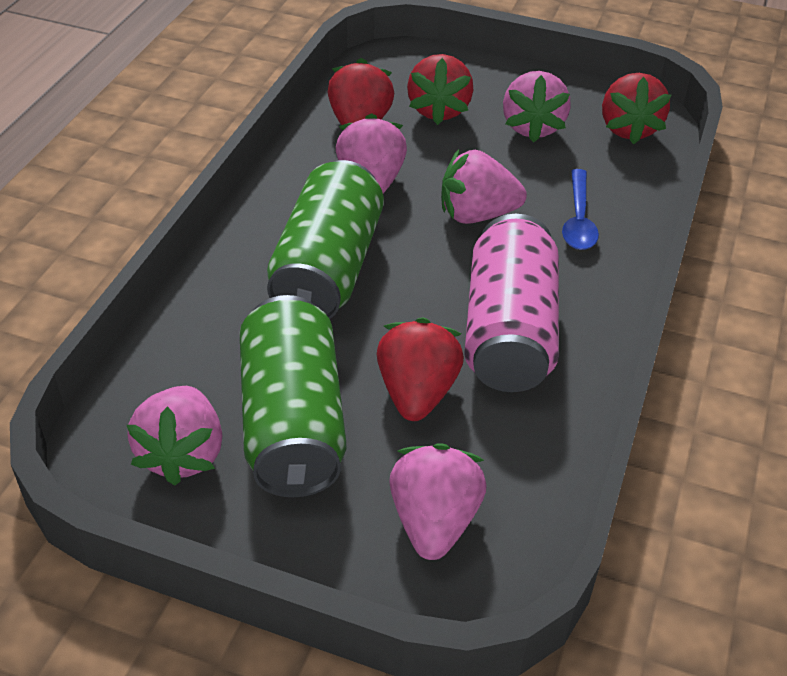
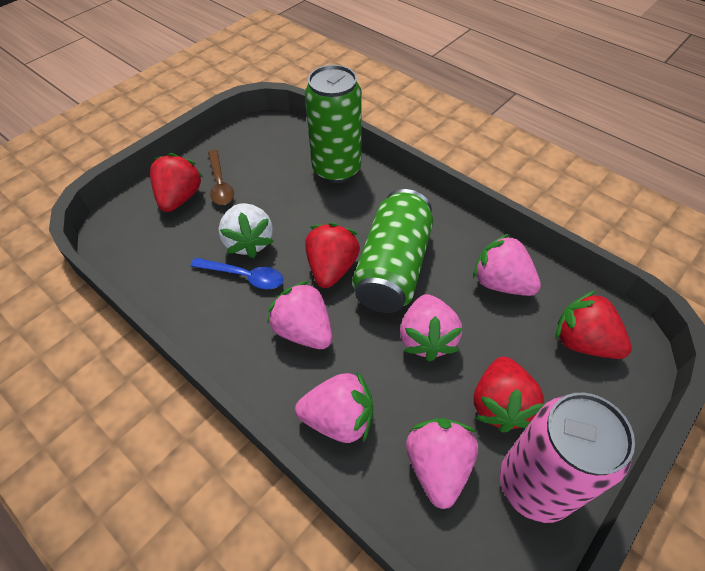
brown spoon: none = 0 -> [208,150,234,205] = 1
white strawberry: none = 0 -> [218,203,274,258] = 1

